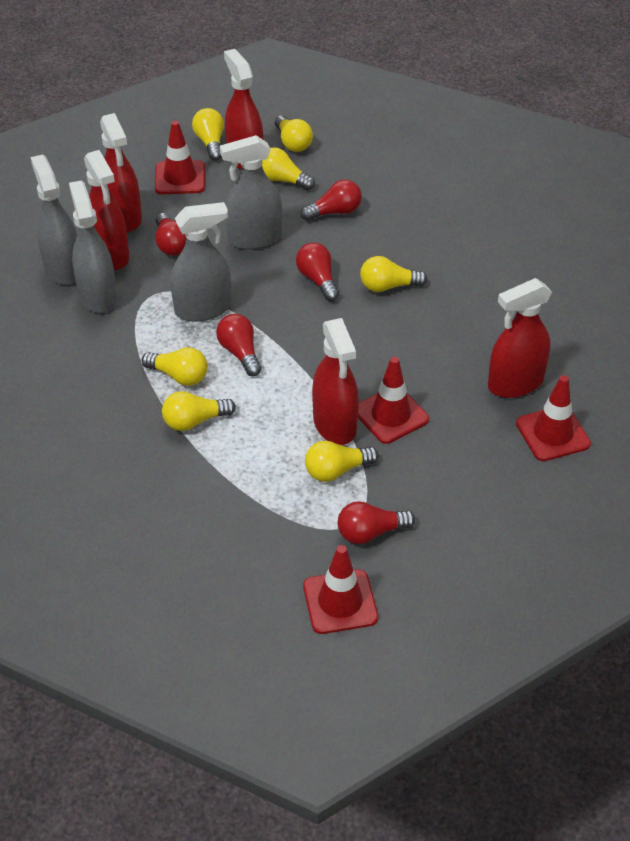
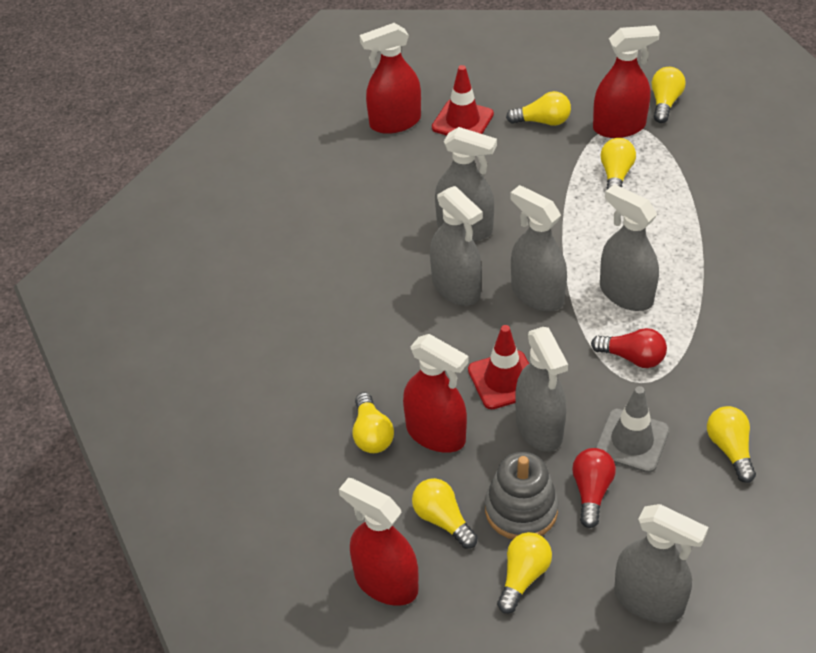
grey spray bottle: [31,155,77,285] [69,180,117,313] [170,202,231,322] [220,135,282,250] = 4 -> [430,186,483,306] [435,127,497,241] [510,185,567,311] [515,327,568,452] [600,184,659,311] [614,504,708,623] = 6
grey stacking toy: none = 0 -> [485,452,558,540] = 1
grey traffic cone: none = 0 -> [595,386,670,473] = 1
red light bulb: [155,213,186,256] [216,314,262,376] [296,243,339,301] [301,179,362,221] [338,501,415,544] = 5 -> [572,448,616,528] [591,328,667,368] = 2
red spray bottle: [84,150,129,270] [100,113,142,232] [224,49,263,170] [312,318,359,445] [488,278,552,398] = 5 -> [339,478,418,606] [360,23,421,134] [403,334,469,453] [593,25,660,138] = 4
red traffic cone: [155,121,205,194] [303,545,378,634] [358,357,429,444] [516,375,591,461] = 4 -> [432,65,494,135] [468,325,529,409] = 2

